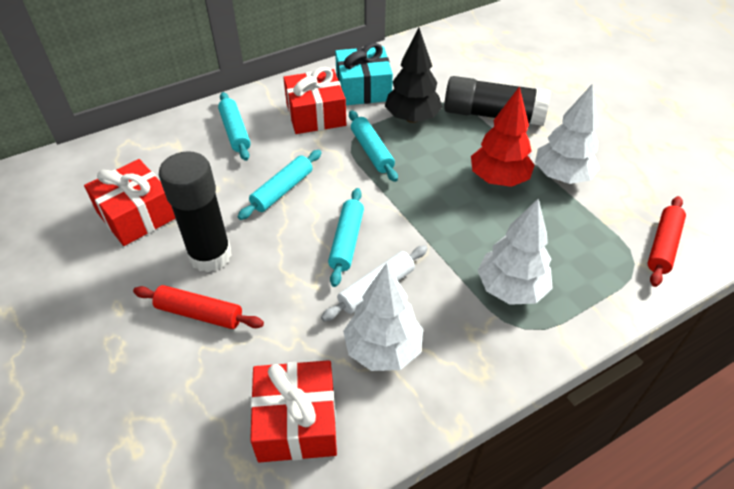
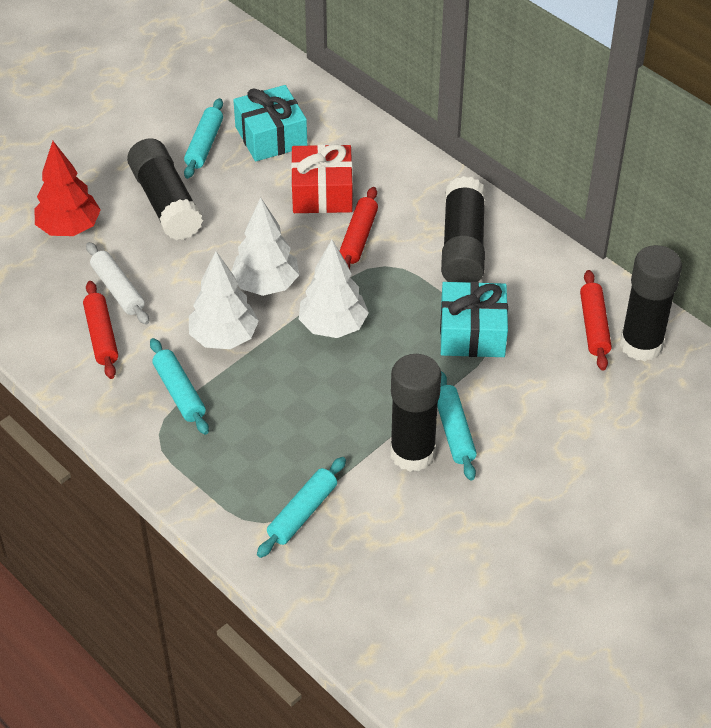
black glue stick: [159,151,232,272] [444,76,551,126] = 2 -> [127,138,203,240] [390,354,441,472] [441,176,486,282] [620,245,682,361] = 4
black tree: [385,27,443,123] = 1 -> none = 0
red gift: [84,159,176,246] [250,360,337,463] [283,67,346,134] = 3 -> [291,144,353,213] = 1
red rolling pin: [133,285,264,329] [648,196,686,287] = 2 -> [83,281,118,379] [340,187,378,269] [580,270,612,370] = 3
turquoise gift: [335,43,393,105] = 1 -> [233,85,307,161] [440,282,508,357] = 2

